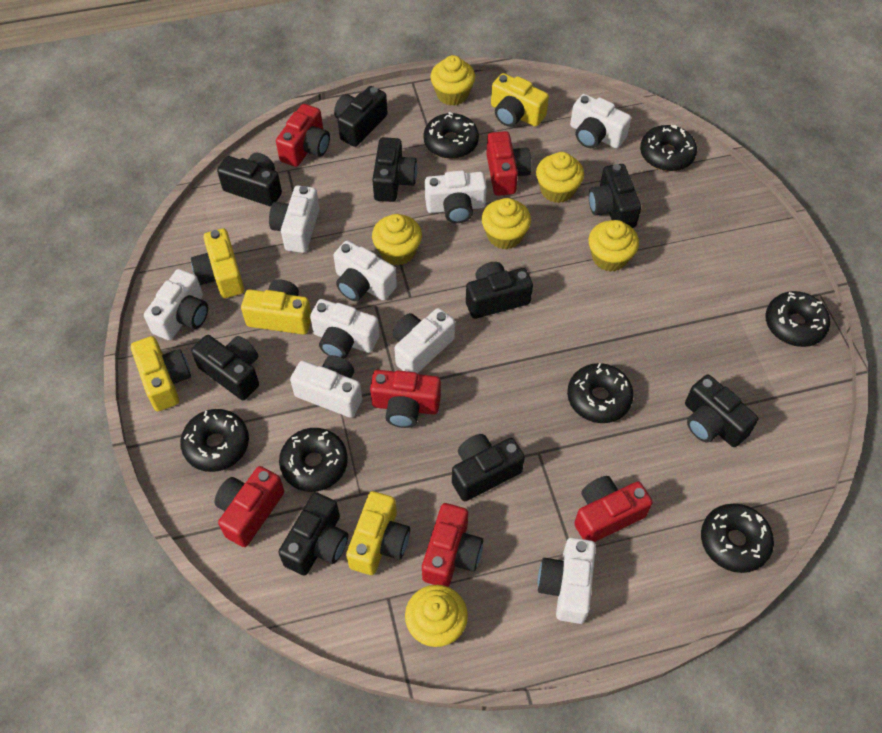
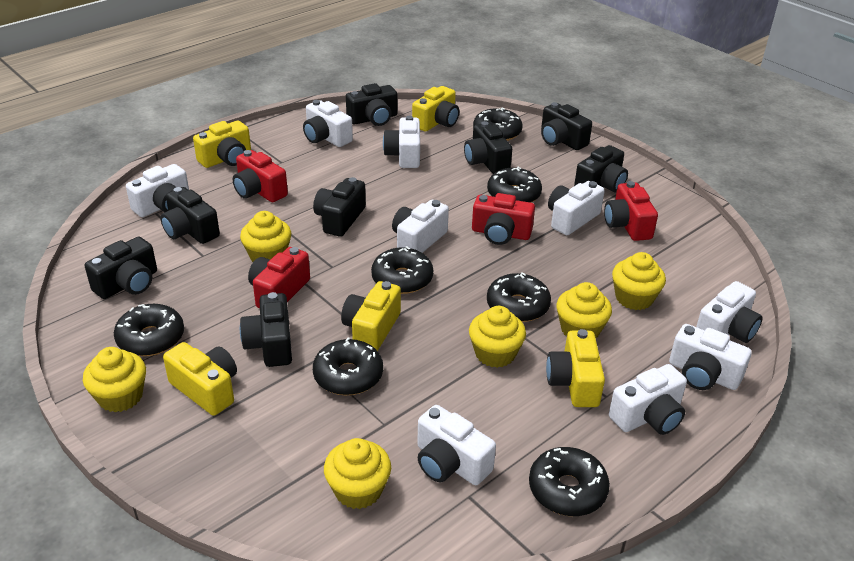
black camera: [191,335,259,400] [217,153,282,207] [278,492,348,576] [334,86,388,147] [372,137,417,202] [452,434,525,501] [466,262,533,319] [589,164,641,228] [685,374,758,447] = 9 -> [85,237,157,299] [160,187,220,244] [240,292,292,367] [313,177,366,237] [346,83,397,126] [464,121,512,174] [541,102,592,150] [574,145,628,192] = 8
red camera: [214,466,284,547] [276,104,330,167] [370,370,441,428] [422,503,483,587] [486,131,532,196] [574,476,653,542] = 6 -> [233,150,288,202] [248,247,310,309] [472,193,535,245] [604,181,658,241] = 4

